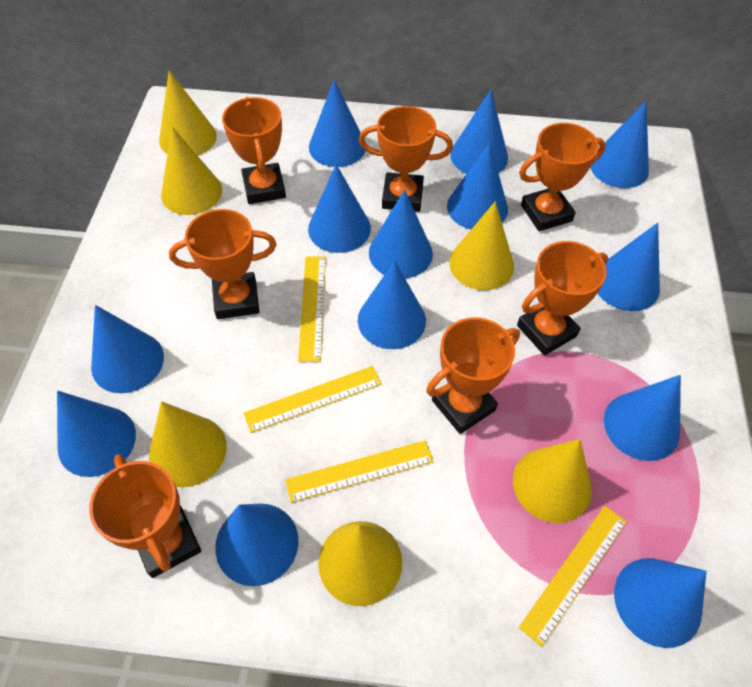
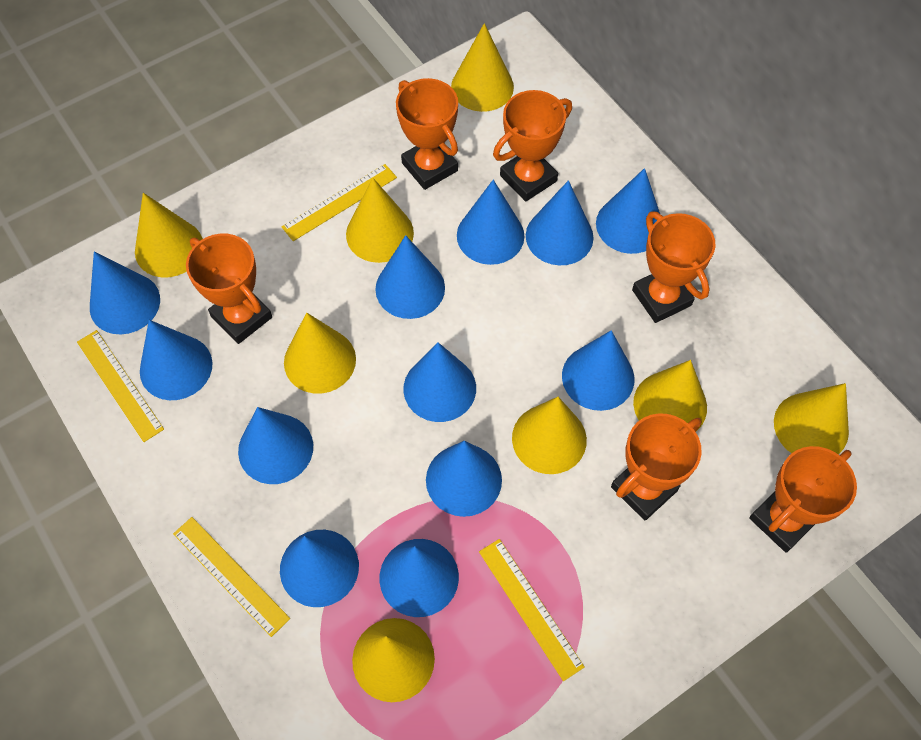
blue cone: [57,391,136,477] [91,305,164,393] [215,503,299,586] [308,164,371,253] [309,80,366,167] [358,261,426,349] [369,190,433,279] [447,142,508,229] [450,90,508,174] [590,101,649,188] [598,223,660,311] [604,375,681,461] [614,558,706,648] = 13 -> [90,251,160,334] [140,320,213,400] [238,407,313,484] [280,530,359,607] [375,235,445,319] [380,539,459,617] [403,342,476,422] [426,441,502,517] [457,180,525,265] [526,180,594,265] [562,330,634,411] [596,168,660,254] = 12
orange trophy: [89,454,201,578] [169,209,277,319] [222,97,286,204] [359,106,453,212] [426,317,520,434] [517,241,608,356] [519,123,606,231] = 7 -> [186,234,272,344] [396,78,458,190] [493,90,572,202] [611,413,702,521] [632,211,716,323] [749,446,857,553] = 6
yellow cone: [149,401,227,487] [159,71,217,156] [161,127,222,215] [318,521,402,606] [449,202,514,290] [513,439,592,523] = 6 -> [135,193,203,277] [284,313,356,394] [346,178,414,263] [352,618,435,702] [451,23,514,112] [512,397,587,474] [633,360,707,430] [774,383,849,454] = 8

